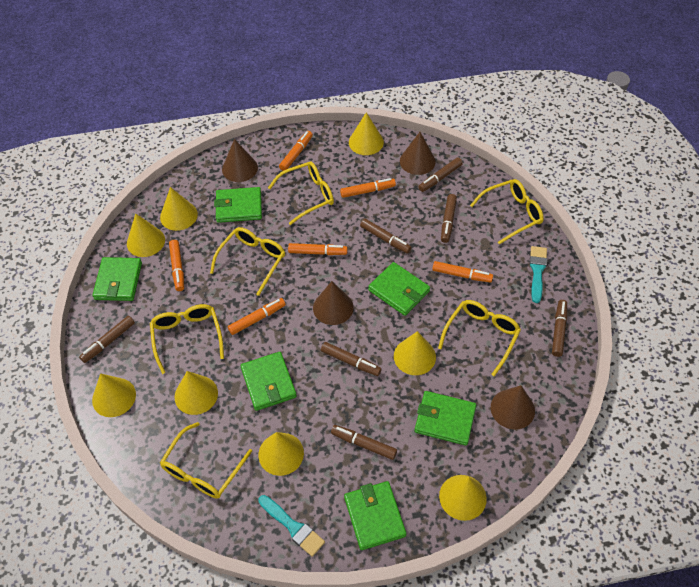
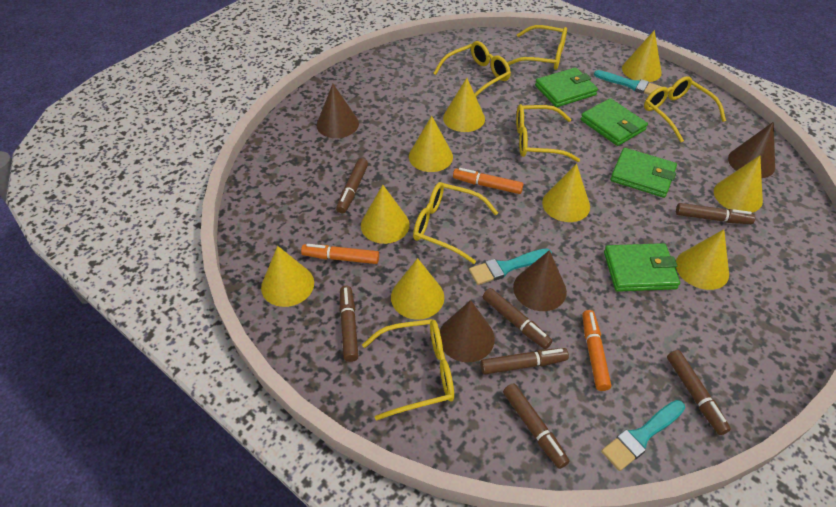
green wallet: [93,257,142,301] [214,187,262,223] [241,352,297,411] [344,481,406,550] [368,262,430,316] [415,391,476,446] = 6 -> [535,67,598,107] [580,98,648,146] [604,243,680,292] [610,148,677,198] = 4
orange marker: [169,240,184,291] [228,298,286,335] [279,131,313,171] [288,243,348,255] [340,178,396,198] [432,261,493,283] = 6 -> [301,244,379,264] [453,168,523,194] [582,310,611,391] = 3
turquoise brush: [258,495,325,557] [530,246,547,303] = 2 -> [469,248,552,285] [594,70,662,95] [601,400,685,471] = 3
yellow cone: [92,373,136,417] [127,213,165,257] [160,187,198,231] [174,371,218,415] [259,432,304,476] [349,112,384,155] [394,331,436,375] [439,475,487,521] = 8 -> [261,246,314,307] [361,185,410,244] [391,258,444,320] [409,116,453,172] [443,78,485,132] [542,164,590,222] [622,30,662,82] [676,229,729,290] [714,156,763,212] = 9

